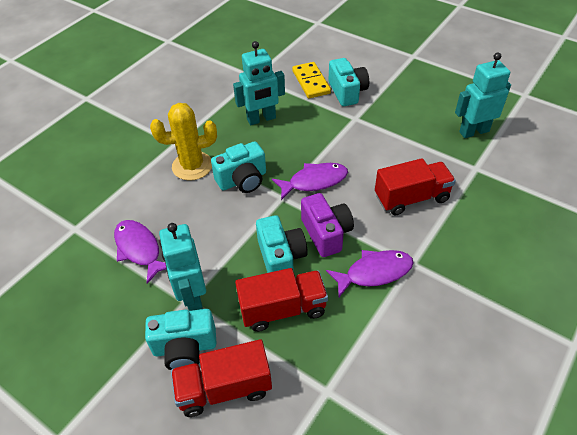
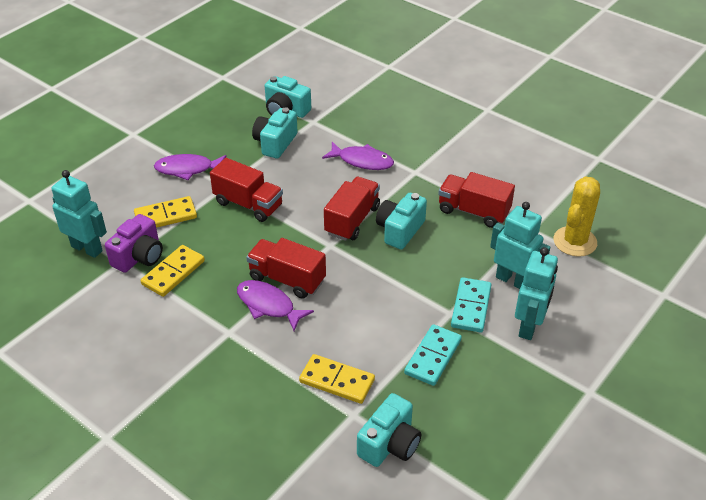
red truck: [171,339,272,417] [235,268,328,332] [375,158,456,215] = 3 -> [210,158,283,222] [246,238,326,299] [324,177,380,241] [438,172,515,228] = 4
turquoise domino: none = 0 -> [404,324,462,386] [451,277,492,333] = 2
yellow domino: [292,62,331,99] = 1 -> [134,196,197,228] [141,245,205,297] [299,354,375,404] = 3

